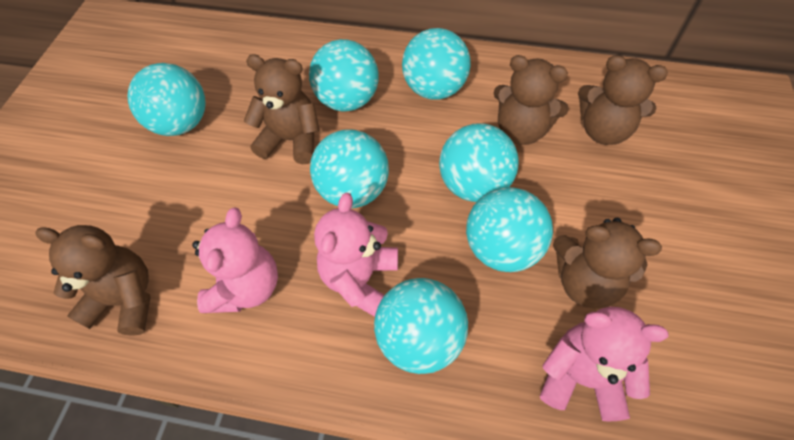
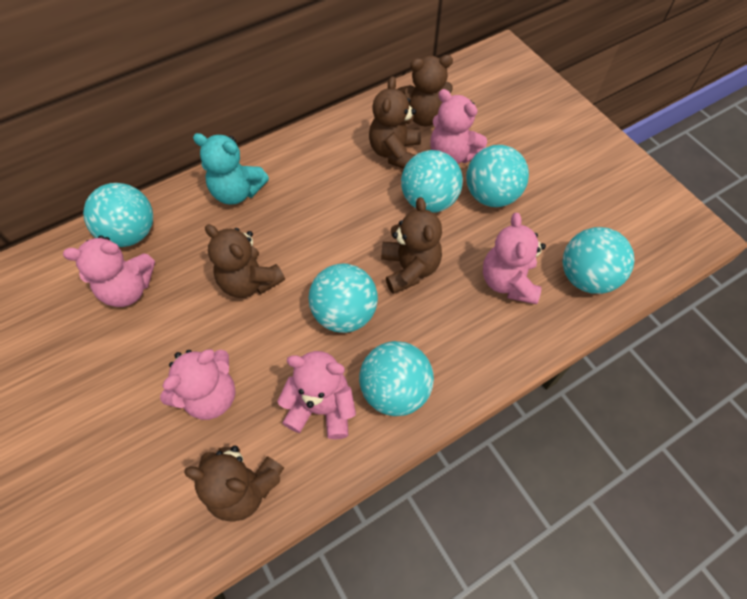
pink teddy bear: [192,207,278,313] [314,193,398,317] [540,307,669,422] = 3 -> [63,235,155,307] [160,349,236,420] [277,351,356,439] [430,89,487,164] [483,213,546,304] = 5
turquoise ball: [127,63,206,136] [309,39,379,112] [310,129,389,208] [374,278,468,374] [402,28,471,100] [439,123,519,202] [466,187,553,272] = 7 -> [83,183,153,247] [309,264,378,333] [359,341,434,416] [401,150,463,213] [466,145,529,207] [563,227,634,294] = 6
turquoise teddy bear: none = 0 -> [193,133,269,205] = 1

